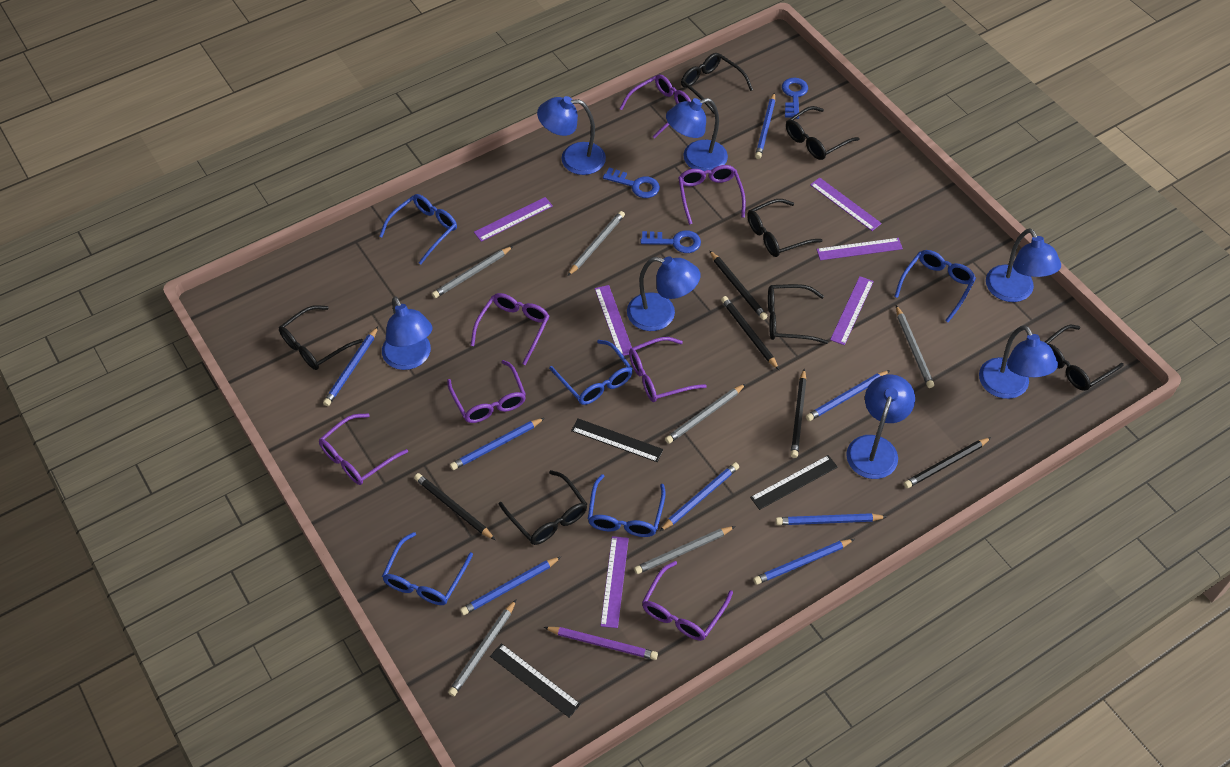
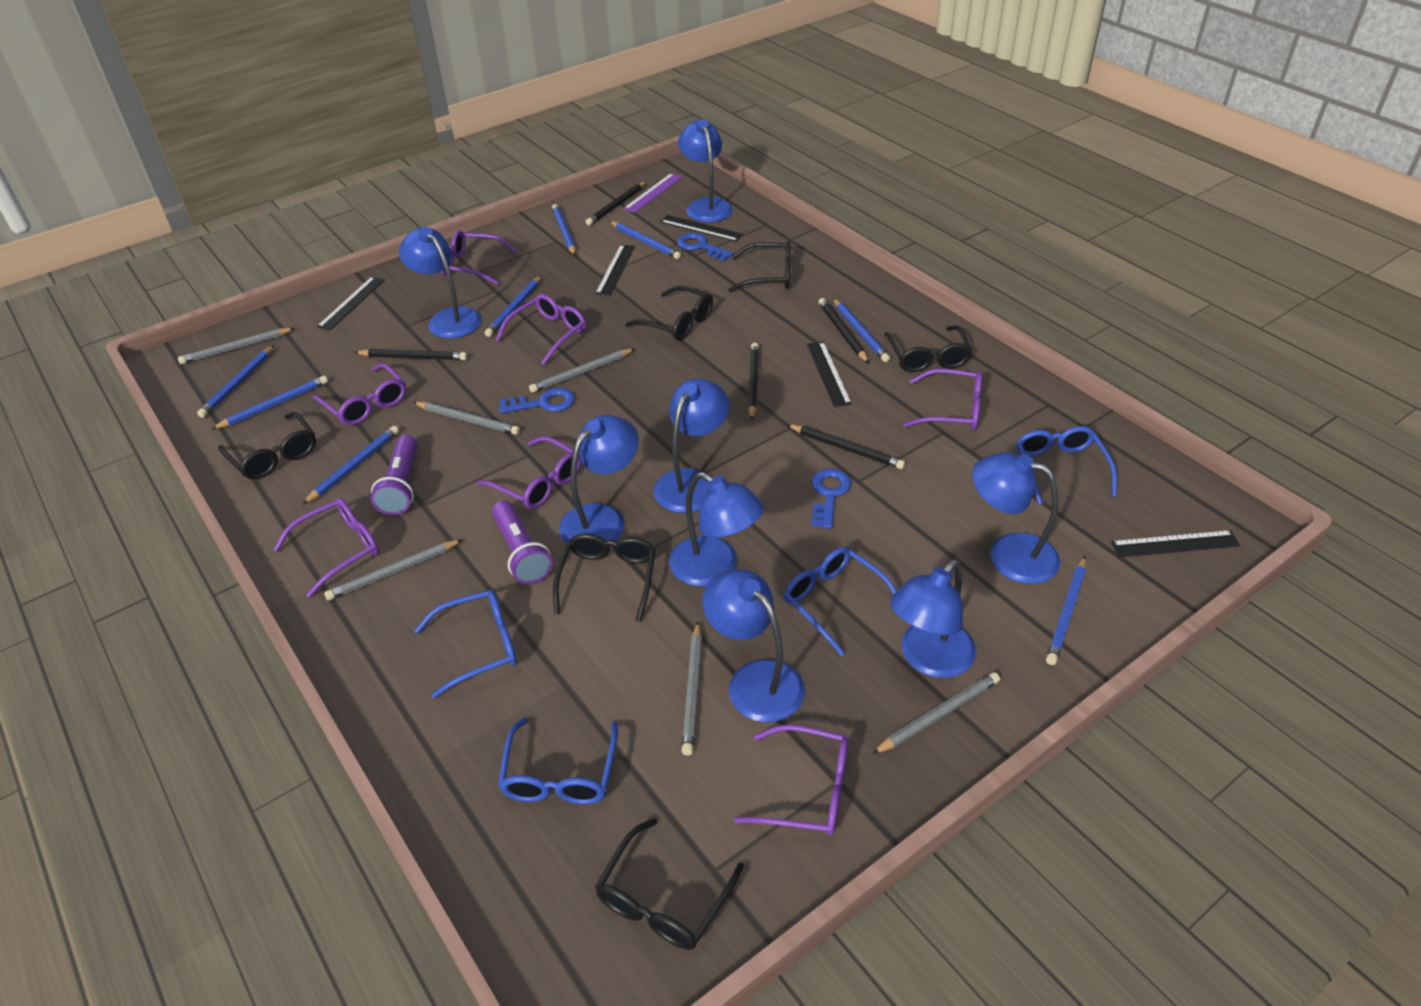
black glasses: [279,305,363,370] [498,470,587,545] [681,53,753,115] [747,199,822,257] [768,284,828,344] [786,106,859,160] [1045,325,1124,391] = 7 -> [218,412,316,479] [553,533,656,622] [595,818,744,950] [625,286,713,341] [728,241,791,292] [884,326,972,372] = 6
black ruler: [490,643,581,718] [571,418,663,462] [750,455,838,510] = 3 -> [317,277,385,331] [595,245,635,296] [660,215,743,242] [807,342,852,407] [1111,530,1240,557] = 5
blue glasses: [379,194,457,264] [382,532,473,605] [549,340,633,405] [588,474,666,537] [894,250,976,322] = 5 -> [414,590,517,698] [498,717,618,804] [784,547,897,656] [1016,426,1117,505] = 4
blue lamp: [382,296,432,370] [537,96,606,175] [627,256,700,331] [666,98,728,171] [846,374,915,479] [979,325,1058,399] [986,228,1061,302] = 7 -> [399,227,482,338] [559,415,639,546] [653,378,729,513] [669,472,764,586] [678,119,733,222] [702,569,805,722] [890,559,976,678] [972,452,1060,584] = 8
purple flashlight: none = 0 -> [371,435,418,515] [492,501,553,584] = 2
purple pencil: [544,627,658,660] = 1 -> none = 0
purple ruler: [474,197,553,242] [595,285,632,356] [600,536,629,628] [810,177,882,231] [816,238,903,260] [830,276,874,345] = 6 -> [623,173,682,213] = 1

